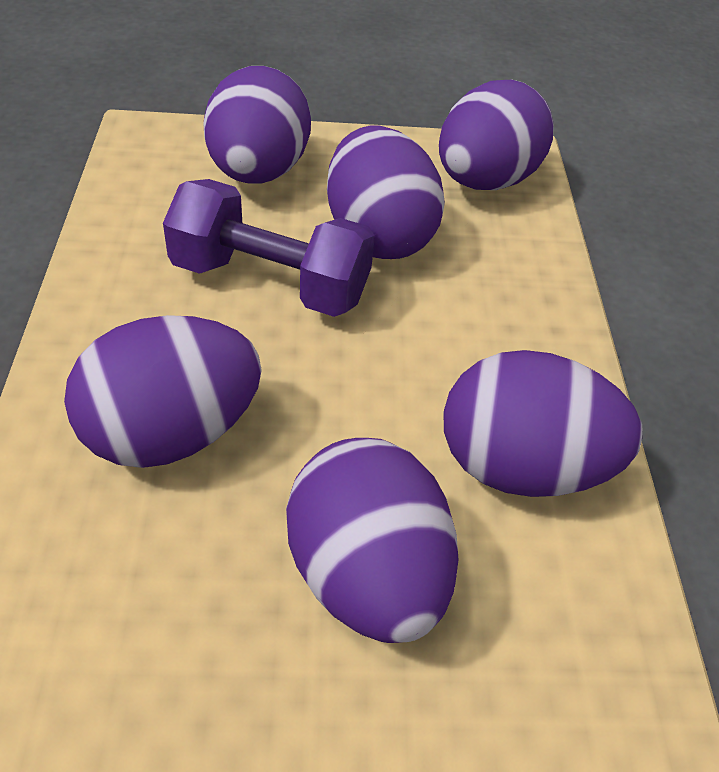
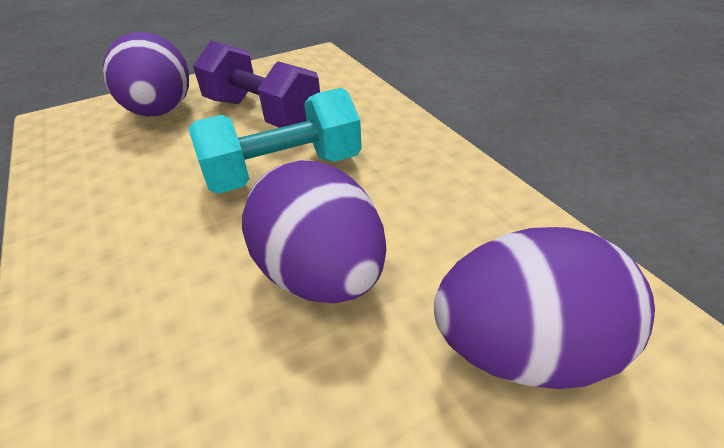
purple egg: [64,315,261,468] [203,66,311,184] [286,438,459,643] [327,125,445,259] [439,80,553,190] [444,350,642,497] = 6 -> [103,32,189,117] [242,160,386,304] [434,227,655,389] = 3
turquoise dumbbell: none = 0 -> [188,88,362,194] = 1

